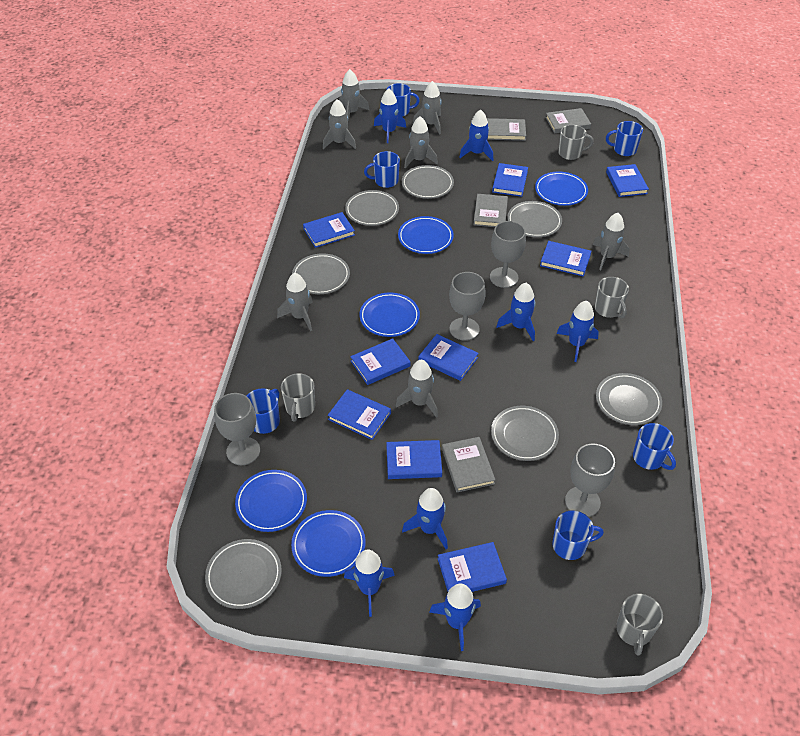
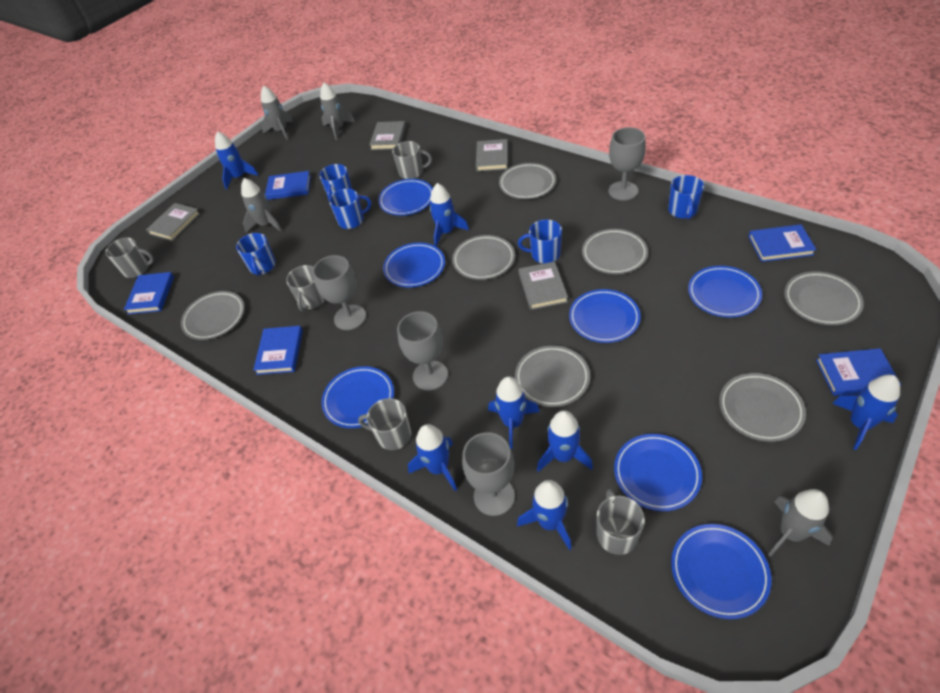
blue book: [303,212,355,248] [328,389,391,440] [350,338,411,385] [386,440,442,479] [418,334,479,381] [438,542,507,592] [492,163,528,197] [540,241,591,277] [606,164,649,197] = 9 -> [124,272,174,314] [253,326,303,375] [265,171,311,200] [748,224,817,262] [816,348,901,396] = 5
blue mug: [247,388,280,434] [364,151,400,188] [387,83,420,117] [552,511,604,560] [606,121,643,156] [633,423,676,470] = 6 -> [236,233,276,276] [319,164,352,200] [329,189,371,229] [518,219,562,264] [668,175,704,219] = 5
blue plate: [235,470,307,532] [291,510,366,577] [360,292,420,337] [398,216,454,254] [535,171,588,206] = 5 -> [321,366,394,428] [378,179,433,216] [383,243,445,287] [569,289,641,343] [614,434,702,511] [671,524,771,619] [688,266,762,318] = 7
grey mug: [281,373,315,421] [558,125,594,160] [595,277,629,318] [616,594,663,656] = 4 -> [105,237,154,278] [286,265,325,312] [358,398,411,450] [392,141,432,179] [597,489,645,555] = 5
grey rocket: [277,273,313,331] [323,99,356,149] [339,69,369,120] [396,360,438,418] [404,116,438,168] [412,81,442,135] [593,213,629,270] = 7 -> [241,178,282,233] [261,85,293,139] [320,82,355,140] [768,489,833,557] = 4

